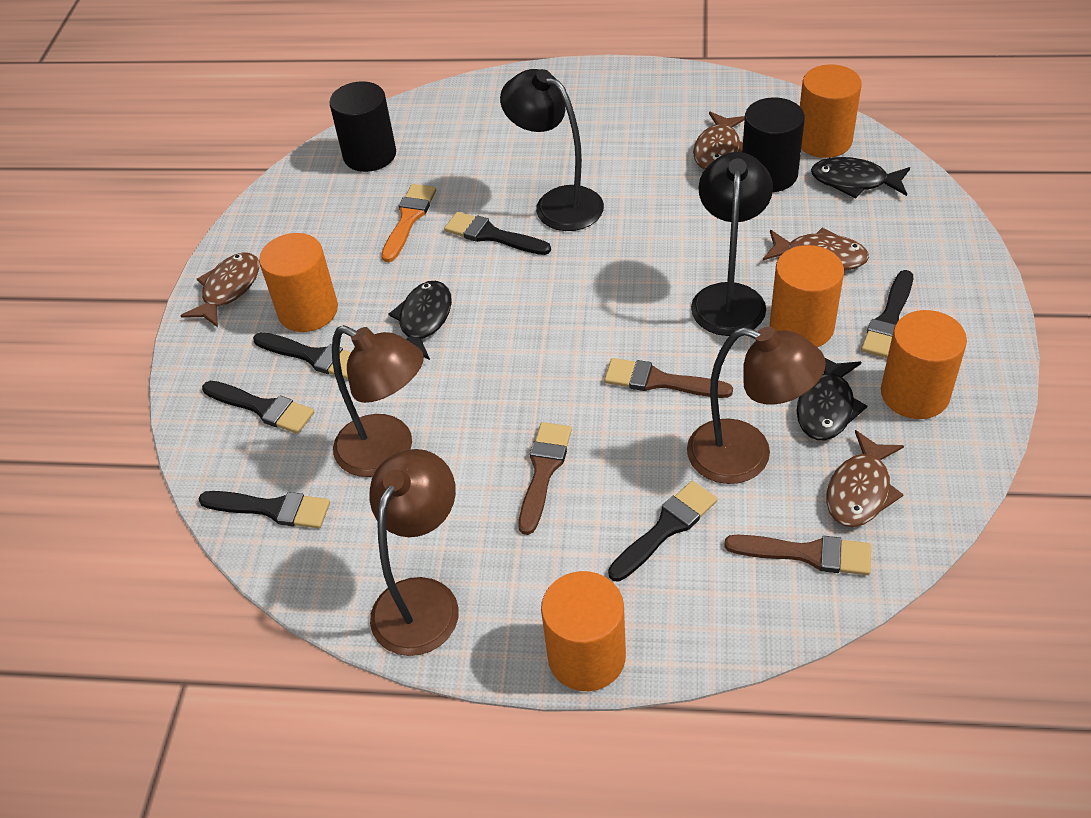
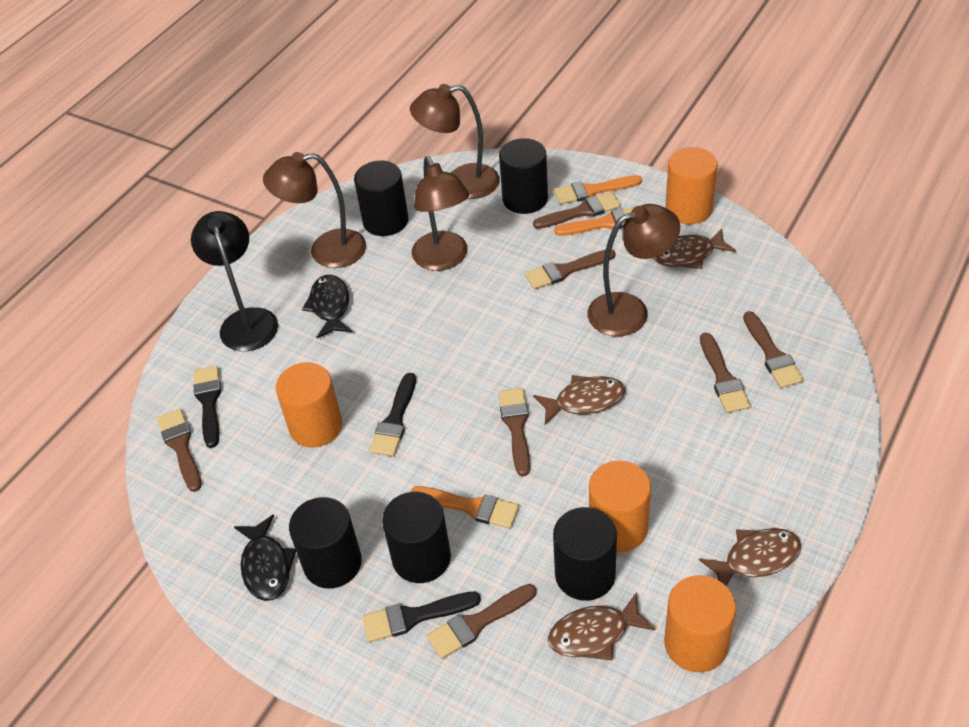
black brush: [199,491,330,529] [202,381,314,434] [253,332,351,379] [444,212,551,255] [608,481,717,582] [861,270,913,358] = 6 -> [194,366,221,448] [362,592,481,642] [369,373,416,457] = 3
black cylinder: [329,81,396,172] [742,97,805,192] = 2 -> [289,497,362,589] [354,161,409,236] [382,492,451,583] [499,138,548,214] [553,507,617,601] = 5
black fish: [388,281,452,360] [797,358,867,440] [811,157,910,198] = 3 -> [234,514,296,601] [302,275,352,338] = 2
black lamp: [500,69,604,231] [691,152,773,336] = 2 -> [191,211,278,351] = 1
brown brush: [519,422,572,535] [604,358,733,398] [724,535,871,575] = 3 -> [157,409,201,492] [427,584,536,659] [499,388,530,476] [525,250,616,289] [533,192,621,229] [700,333,751,413] [743,311,804,388] = 7
brown lamp: [332,325,424,477] [370,449,459,656] [687,327,826,484] = 3 -> [263,152,366,268] [410,84,499,199] [412,156,469,271] [587,204,680,336] = 4
orange brush: [381,184,436,262] = 1 -> [411,486,519,528] [554,175,642,204] [554,207,634,236] = 3
orange cylinder: [259,233,338,332] [541,571,626,691] [770,245,844,347] [800,65,862,158] [881,310,967,419] = 5 -> [276,362,342,448] [589,461,651,552] [664,575,736,672] [665,147,718,224] = 4

